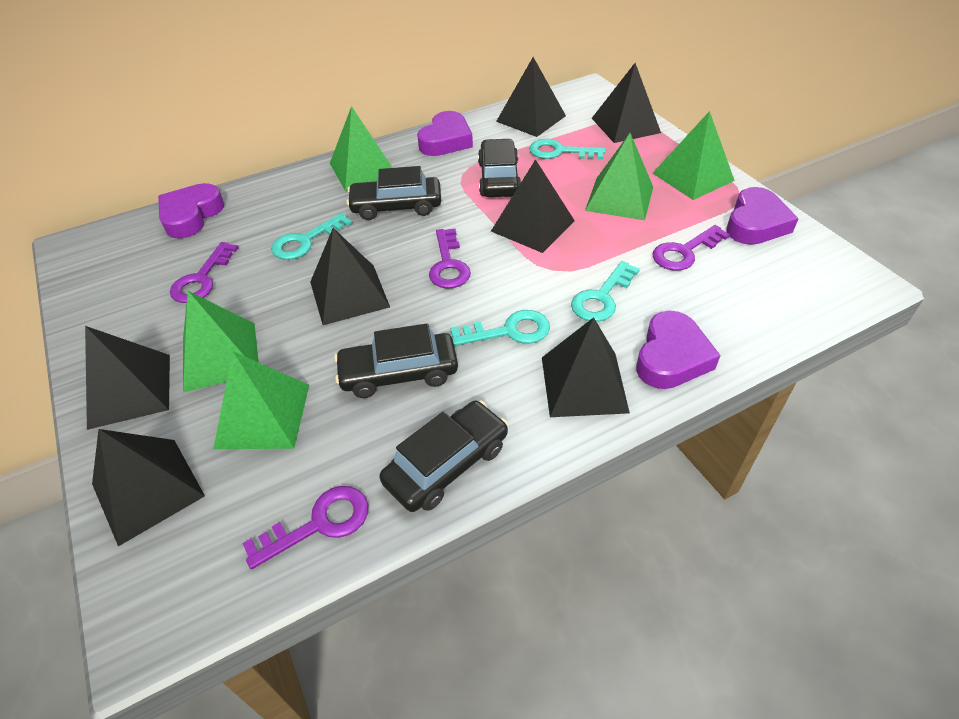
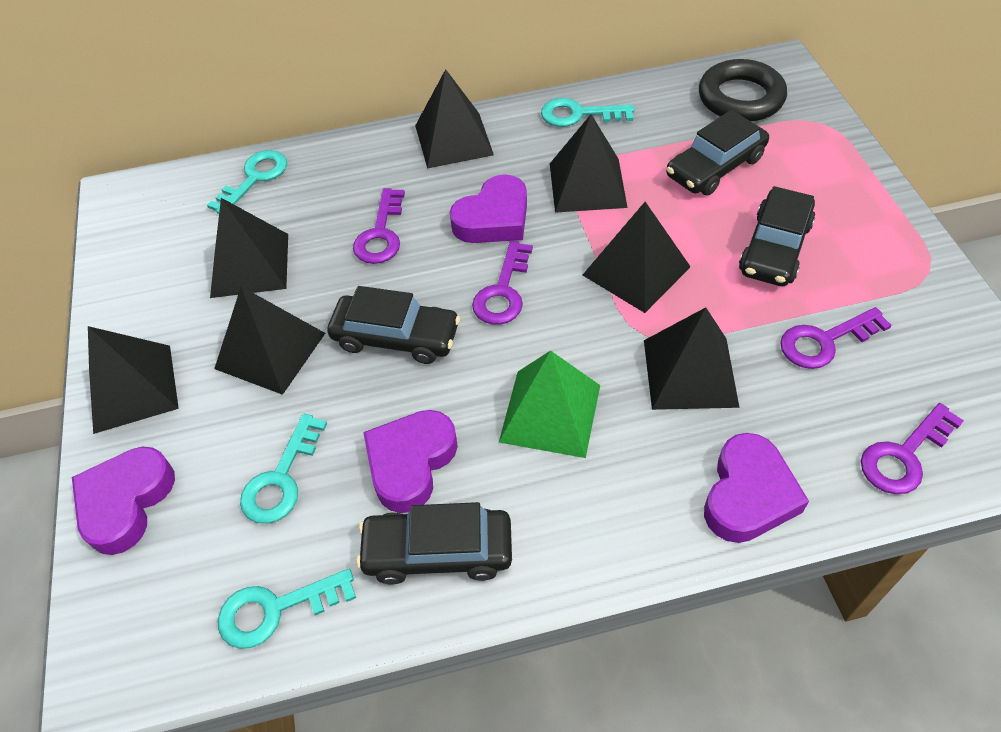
black ring: none = 0 -> [699,59,787,122] = 1
green pyramid: [183,291,259,392] [213,351,309,449] [330,106,392,191] [585,133,653,220] [653,111,735,200] = 5 -> [499,350,600,458] = 1

